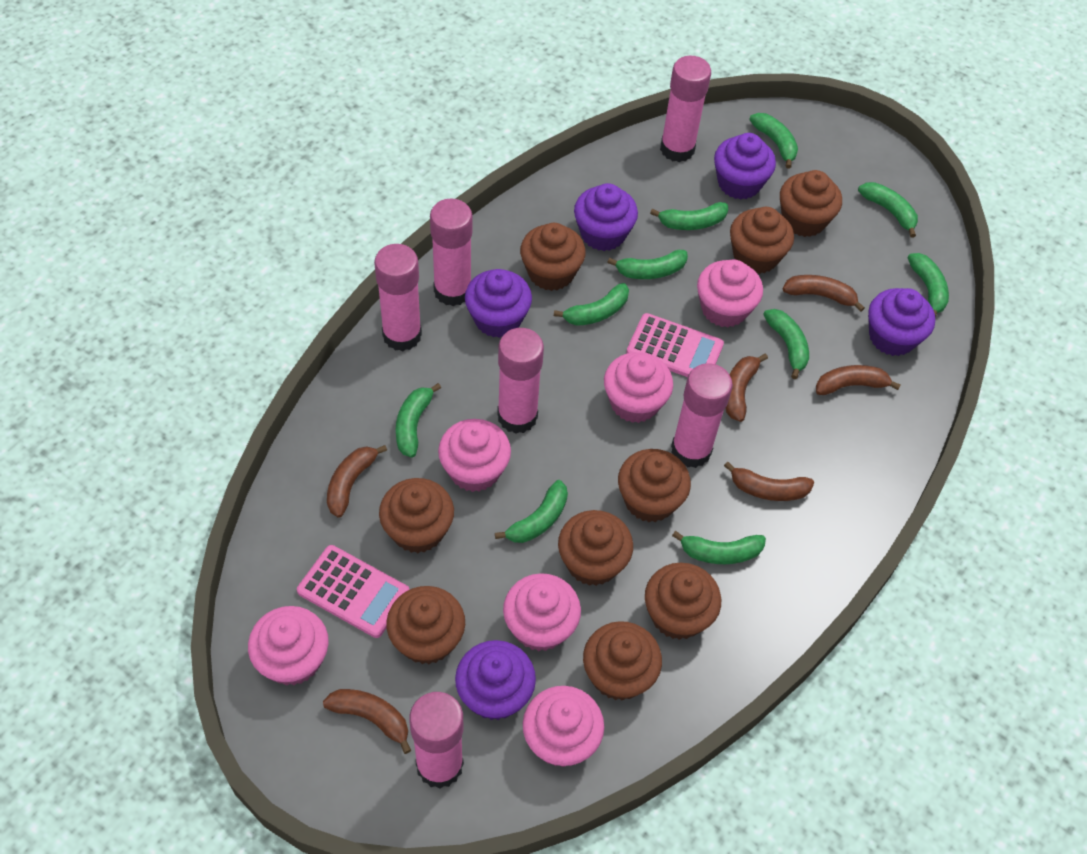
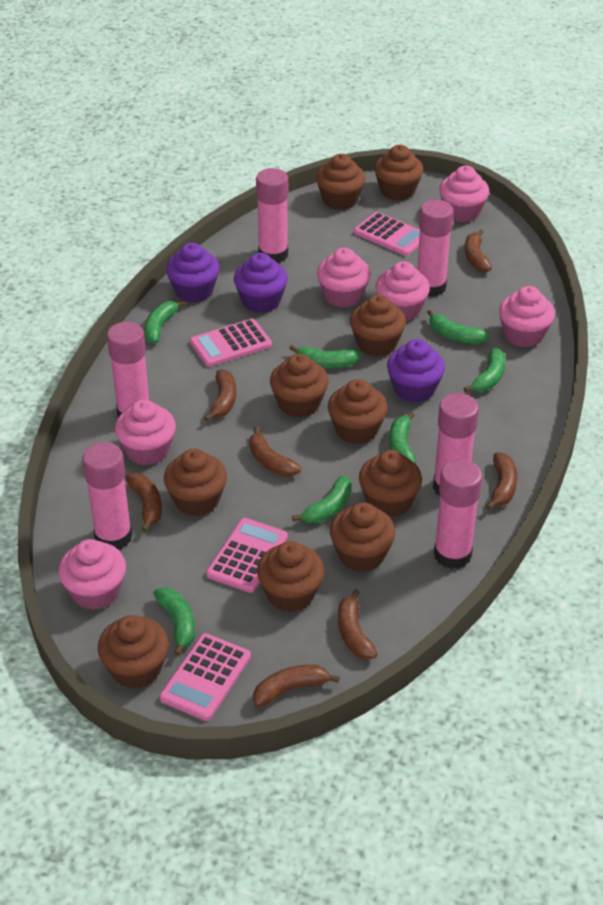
brown banana: [323,689,411,754] [327,445,387,518] [724,462,814,501] [725,353,768,422] [783,275,865,312] [816,365,901,395] = 6 -> [125,473,162,532] [204,369,236,421] [249,427,301,477] [253,664,340,707] [338,589,377,659] [465,230,492,272] [486,453,517,510] = 7
brown cupcake: [379,478,454,553] [386,586,465,664] [520,223,586,291] [558,510,633,586] [583,621,662,701] [618,449,691,522] [645,563,721,640] [730,207,794,274] [780,170,842,237] = 9 -> [98,615,169,689] [164,449,227,516] [257,541,324,612] [270,353,329,418] [316,154,366,210] [328,379,388,444] [330,502,395,572] [350,295,406,357] [359,450,422,517] [374,145,423,201] = 10
green banana: [396,383,441,457] [495,480,568,543] [554,283,629,326] [607,250,688,279] [650,202,728,230] [672,531,766,564] [749,113,798,169] [763,309,809,379] [858,182,918,238] [908,253,949,317] = 10 -> [144,300,185,344] [153,587,195,656] [289,345,361,368] [292,475,352,523] [389,412,416,464] [427,310,489,344] [464,348,505,393] = 7
pink calculator: [297,545,410,638] [626,313,724,377] = 2 -> [159,633,251,721] [190,319,272,367] [206,518,288,593] [354,212,420,256] = 4
purple cupcake: [455,640,536,720] [465,269,532,338] [574,183,638,251] [714,133,776,200] [868,288,935,356] = 5 -> [166,243,220,303] [234,253,288,313] [387,339,445,403] = 3

